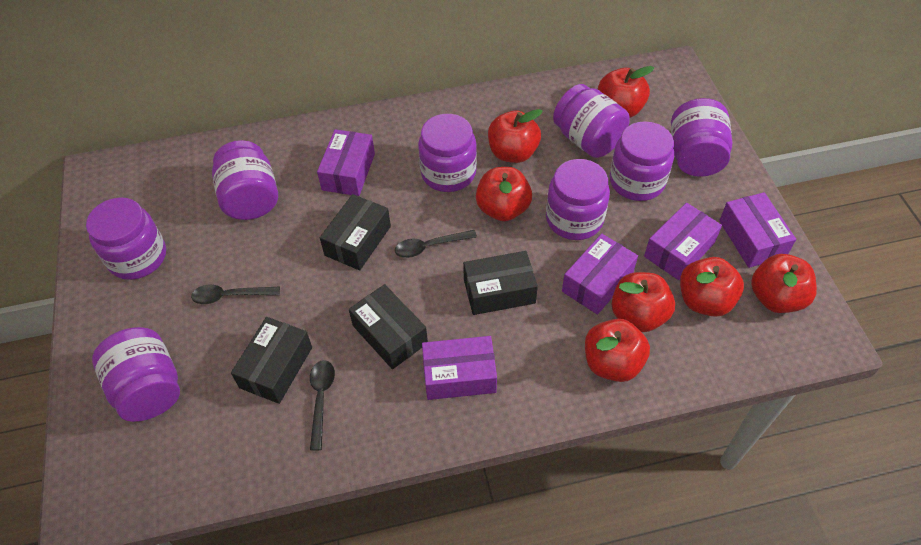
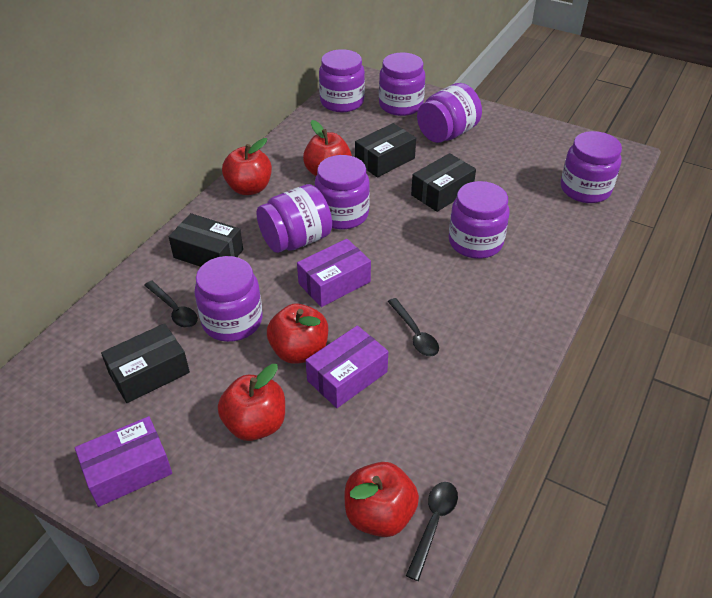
purple box: [317,129,375,196] [422,336,497,400] [562,234,638,315] [644,203,722,280] [719,192,796,268] = 5 -> [75,416,172,507] [297,239,371,307] [306,325,388,408] = 3
red apple: [476,167,532,221] [488,109,542,163] [585,319,650,382] [598,66,654,118] [611,272,675,332] [680,257,744,317] [751,254,817,313] = 7 -> [218,364,285,441] [222,138,272,195] [267,304,328,364] [303,120,352,176] [345,462,419,537] = 5

